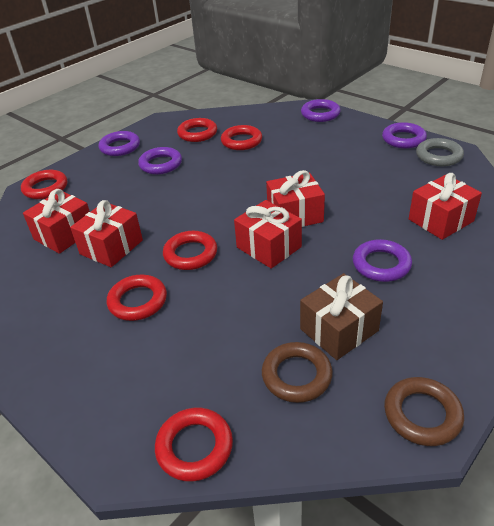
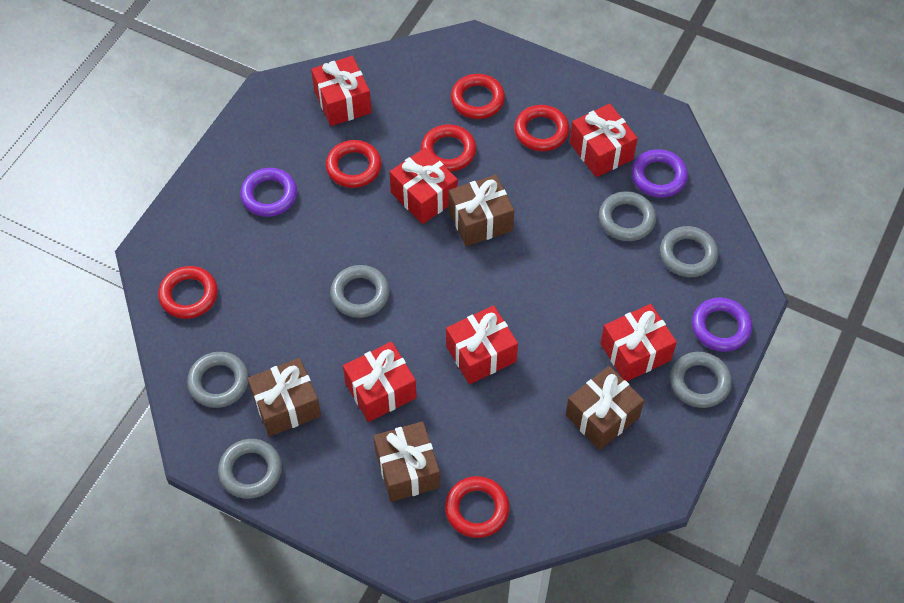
brown gift: [300,273,383,360] = 1 -> [247,358,321,437] [373,421,440,502] [449,175,514,246] [566,366,644,450] = 4
brown ring: [262,342,333,403] [384,377,464,446] = 2 -> none = 0
grey ring: [416,138,464,166] = 1 -> [187,352,249,408] [218,439,282,499] [330,265,390,318] [599,191,656,241] [660,226,718,277] [670,352,732,408] = 6
purple ring: [98,131,140,156] [138,147,182,174] [301,99,341,122] [353,239,412,282] [382,122,427,149] = 5 -> [240,168,297,217] [632,149,688,198] [692,298,752,352] = 3
red gift: [23,189,90,254] [70,200,143,267] [234,200,302,269] [266,170,325,227] [409,173,482,240] = 5 -> [311,56,372,126] [343,342,417,422] [389,148,458,224] [446,305,518,384] [570,104,638,177] [600,304,677,381] = 6

